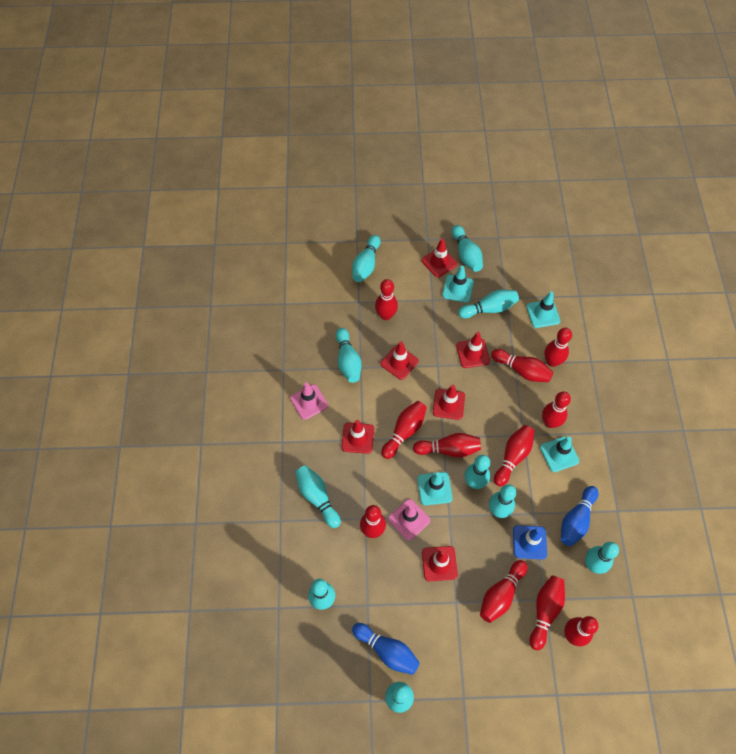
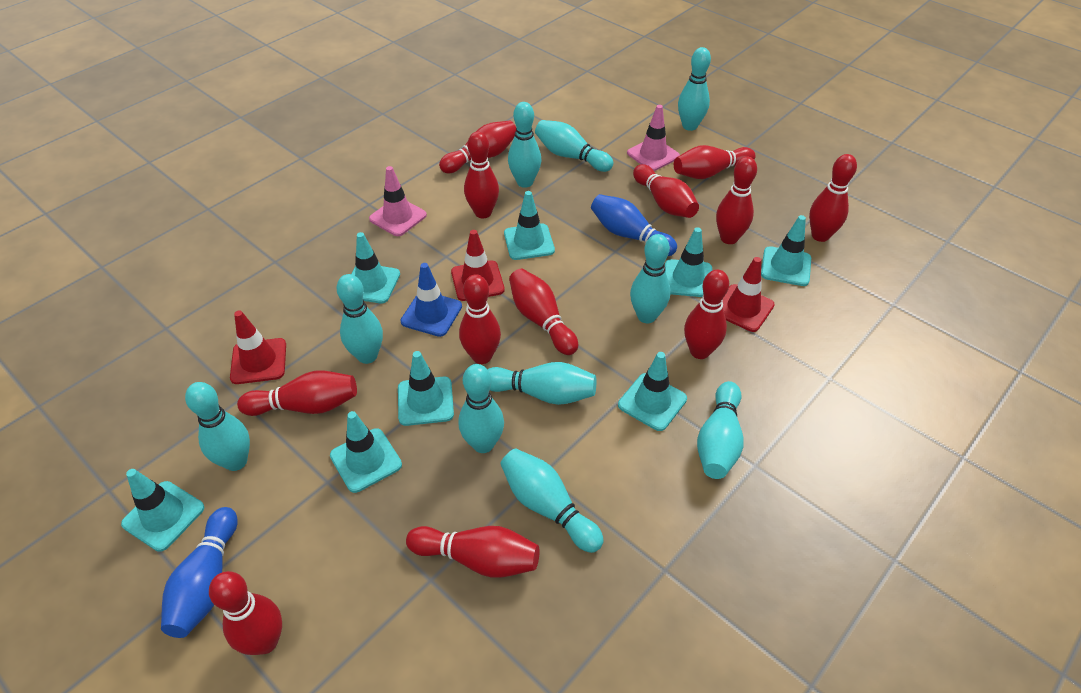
red bowling pin: [360,505,386,538] [375,279,398,320] [381,401,427,459] [413,433,481,458] [480,560,527,623] [491,349,553,382] [494,425,534,487] [530,576,565,650] [542,391,571,428] [544,328,572,367] [564,616,599,646] = 11 -> [209,571,282,655] [237,371,357,416] [406,526,540,578] [439,120,516,173] [459,274,501,364] [464,131,499,218] [509,269,578,355] [633,164,699,218] [674,145,756,179] [684,269,729,359] [716,157,757,244] [809,154,857,242] = 12
red traffic cone: [341,420,374,454] [381,341,419,380] [422,238,457,277] [422,546,458,582] [433,385,465,420] [456,332,490,368] = 6 -> [230,310,286,384] [451,230,505,301] [723,257,775,332] = 3
turquoise traffic cone: [417,472,452,505] [442,265,474,303] [526,291,560,328] [540,436,579,472] = 4 -> [121,469,204,552] [330,411,402,493] [351,232,400,304] [398,351,454,426] [504,191,555,260] [618,352,687,431] [665,227,712,297] [761,215,811,286] = 8

